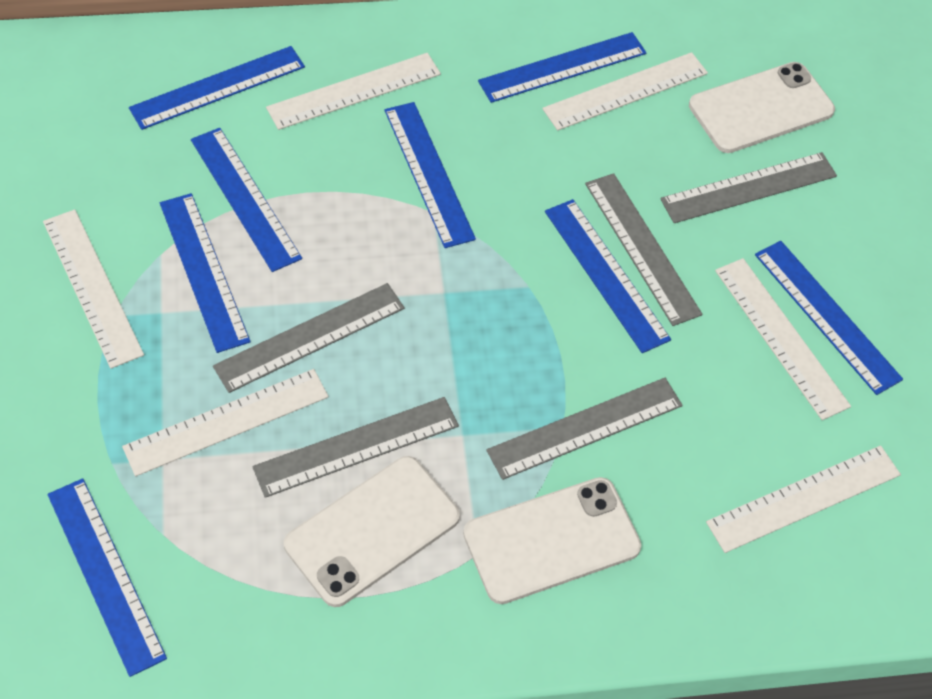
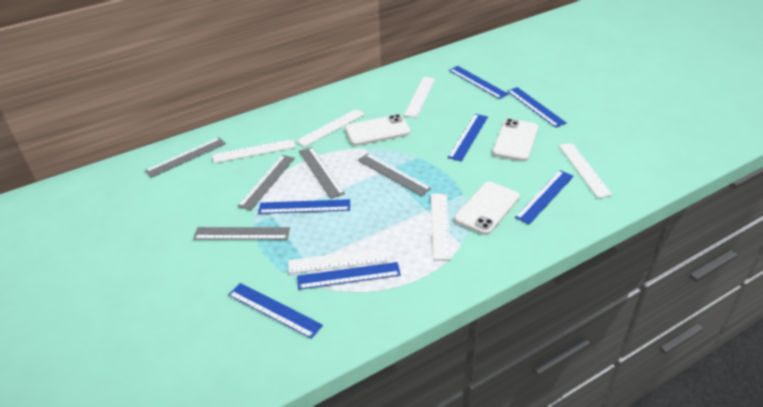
blue ruler: [47,478,167,677] [129,46,305,130] [160,193,251,353] [191,128,302,272] [384,102,476,248] [478,32,646,103] [545,199,671,353] [755,241,903,395] = 8 -> [228,283,323,339] [258,199,350,214] [297,262,401,290] [448,114,488,161] [449,66,509,99] [507,87,566,128] [515,170,574,225] = 7

